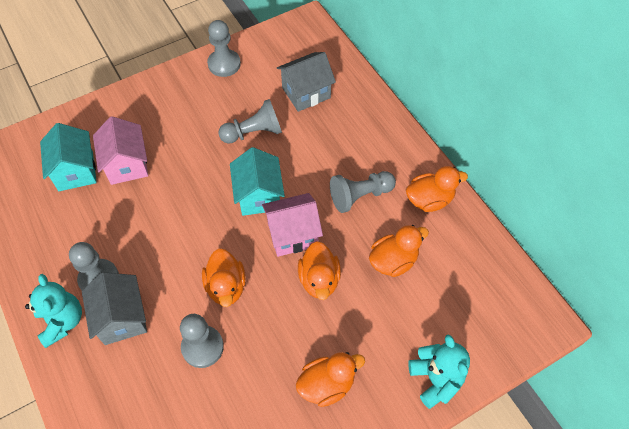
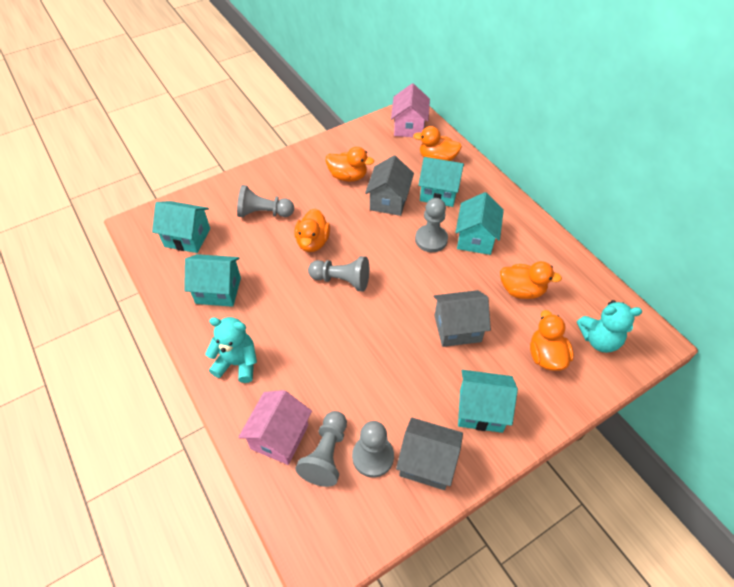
grey house: [82,272,147,345] [277,52,336,112] = 2 -> [365,155,414,216] [396,418,463,490] [434,290,491,347] = 3
turquoise house: [40,123,97,191] [230,147,285,216] = 2 -> [152,201,210,253] [184,254,241,307] [418,157,464,207] [455,192,504,255] [458,370,518,433] = 5

